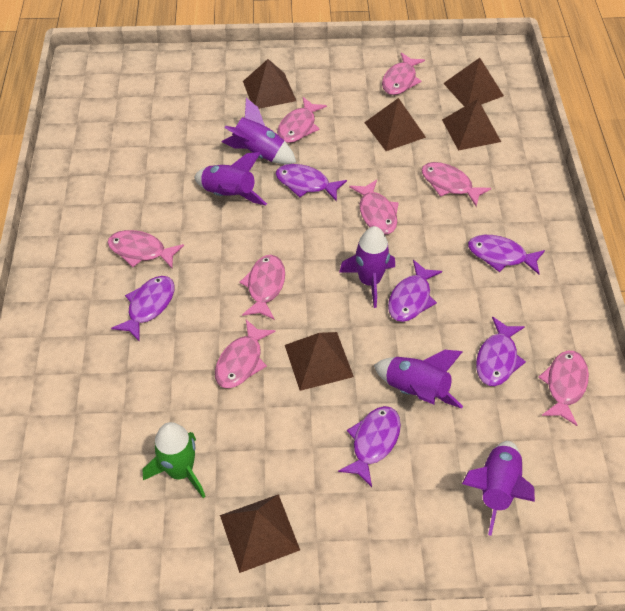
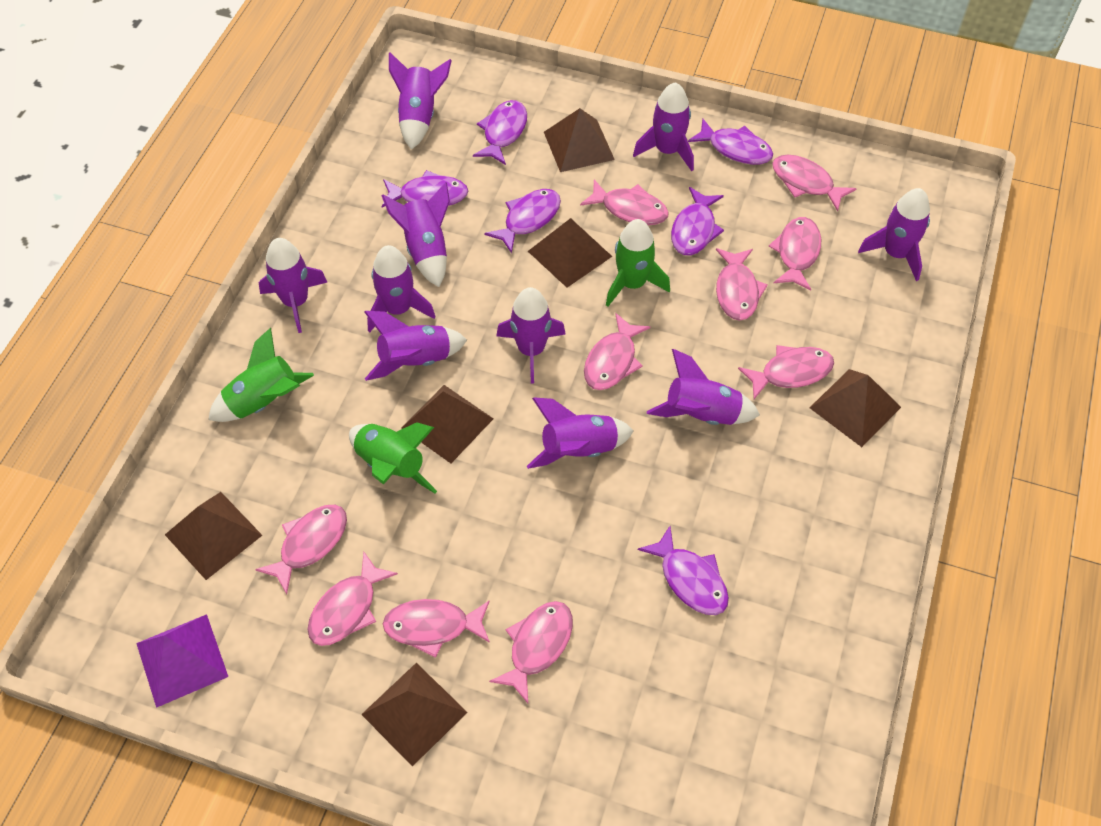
green rocket: [142,422,205,498] = 1 -> [208,328,314,422] [349,422,437,493] [606,219,670,307] = 3
pink fish: [108,230,184,268] [215,319,276,388] [240,255,285,320] [277,97,327,143] [349,179,399,234] [382,52,425,95] [421,162,491,207] [538,351,589,426] = 8 -> [255,505,347,594] [308,552,398,646] [383,599,490,658] [489,601,573,703] [580,179,669,225] [584,313,650,390] [716,248,768,321] [738,345,834,399] [769,217,821,291] [772,155,857,211] = 10
purple pyramid: none = 0 -> [136,614,228,708] = 1
purple rocket: [194,152,267,205] [222,98,296,164] [339,226,395,308] [374,350,463,409] [462,441,535,536] = 5 -> [259,238,328,333] [364,311,467,381] [367,245,436,332] [382,182,450,287] [389,52,452,150] [497,287,566,383] [527,397,633,469] [633,82,694,171] [647,349,760,425] [858,188,930,281] = 10

